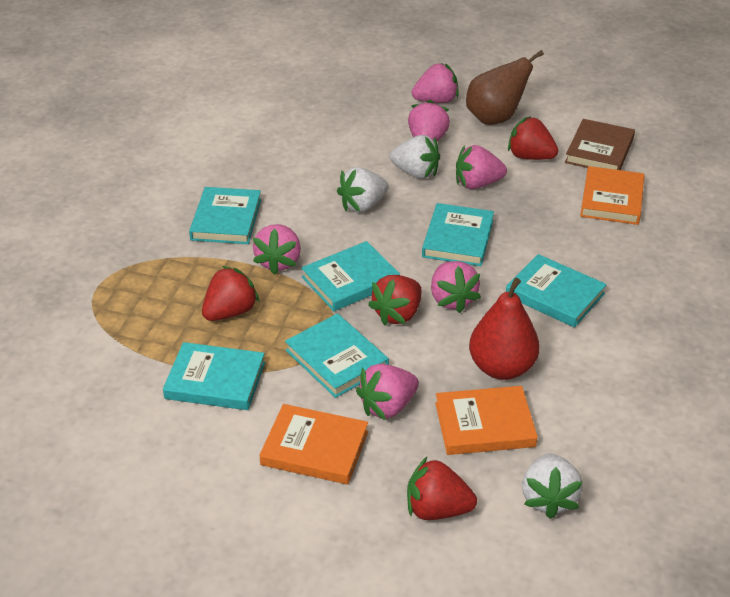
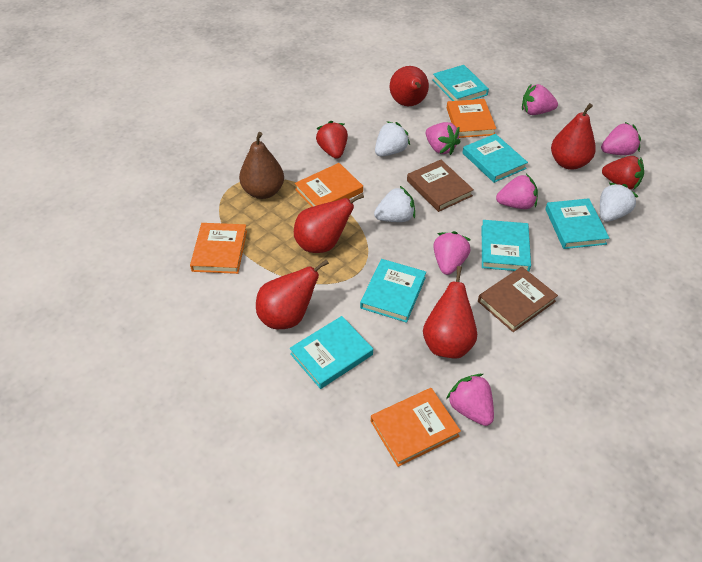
brown book: [565,119,635,170] = 1 -> [407,160,474,212] [478,267,558,332] = 2
orange book: [259,404,368,485] [435,386,538,455] [580,166,644,225] = 3 -> [190,223,247,274] [295,163,363,207] [371,388,461,467] [447,99,496,138] = 4
red pear: [469,278,540,380] = 1 -> [256,259,329,329] [294,193,364,253] [390,66,429,106] [423,266,477,359] [551,103,596,170] = 5
red strawberry: [202,266,260,321] [368,275,422,326] [407,457,477,520] [508,116,558,160] = 4 -> [316,121,348,159] [602,156,644,189] = 2

